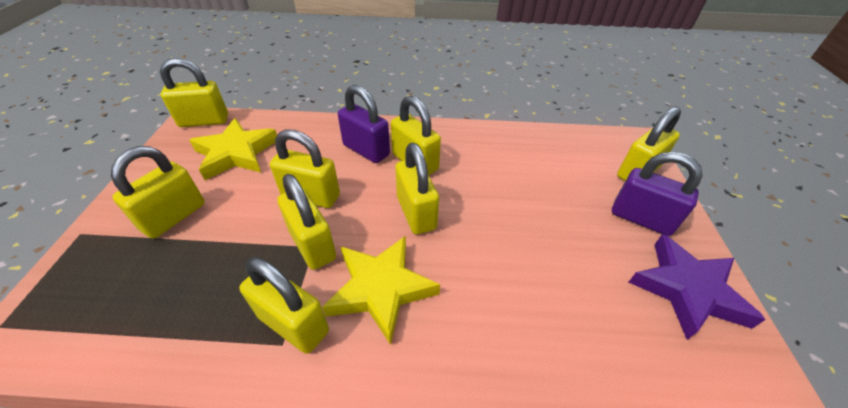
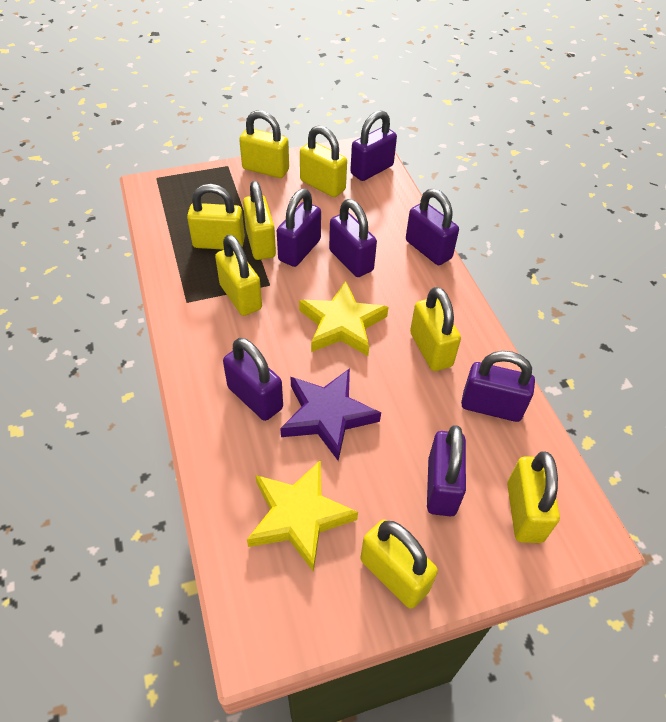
purple padlock: [338,85,390,163] [612,152,703,236] = 2 -> [223,338,283,421] [277,189,321,267] [329,199,377,277] [350,110,397,181] [406,189,459,265] [427,425,466,517] [461,351,535,422] = 7

